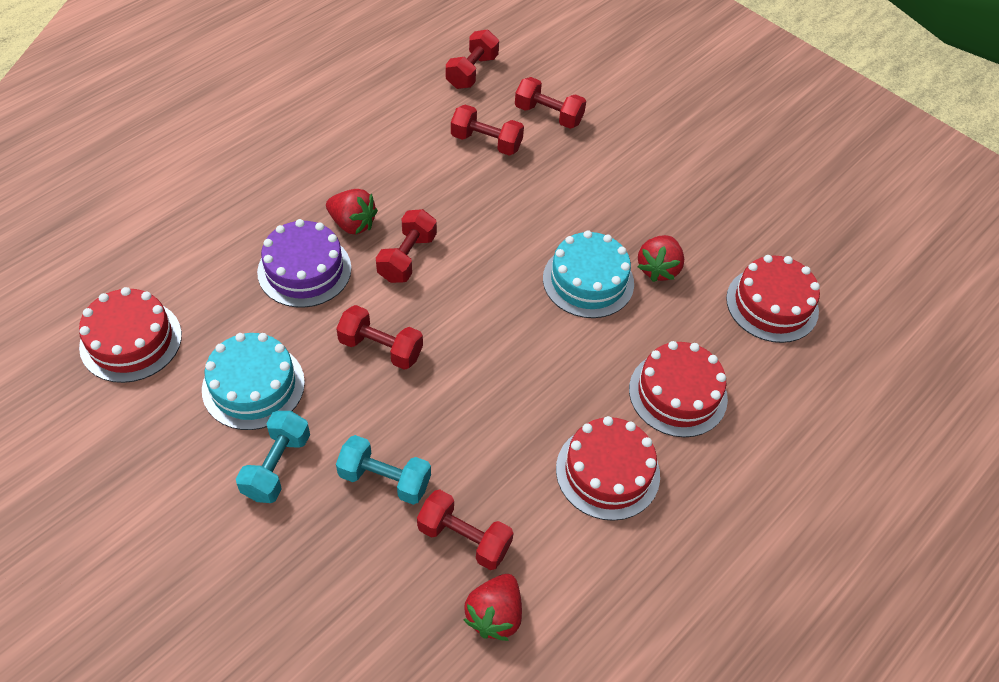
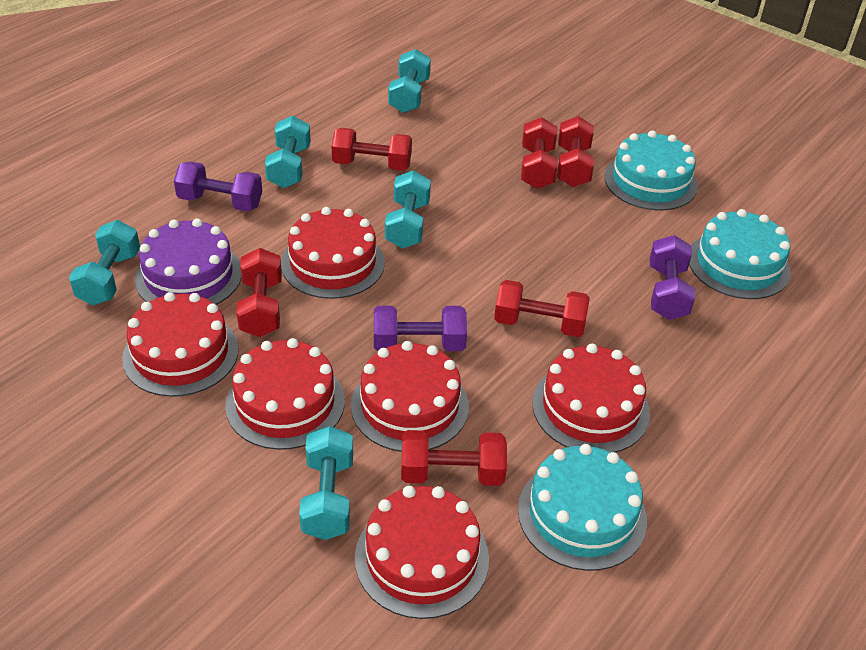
purple dumbbell: none = 0 -> [174,161,262,211] [374,306,467,351] [650,235,695,320] = 3
red cake: [79,287,182,383] [556,416,660,521] [629,341,728,437] [726,255,820,343] = 4 -> [122,292,239,397] [225,338,345,450] [281,207,385,299] [351,341,469,452] [355,486,489,619] [532,344,650,453] = 6
red strawberry: [326,189,378,235] [464,574,522,641] [637,235,684,282] = 3 -> none = 0
turquoise cake: [202,333,305,430] [543,230,634,318] = 2 -> [518,444,647,571] [604,130,698,211] [689,209,791,299] = 3
turquoise dumbbell: [236,411,310,503] [336,435,431,505] = 2 -> [69,220,140,305] [265,115,311,188] [299,426,353,540] [385,170,431,249] [388,49,431,113] = 5

